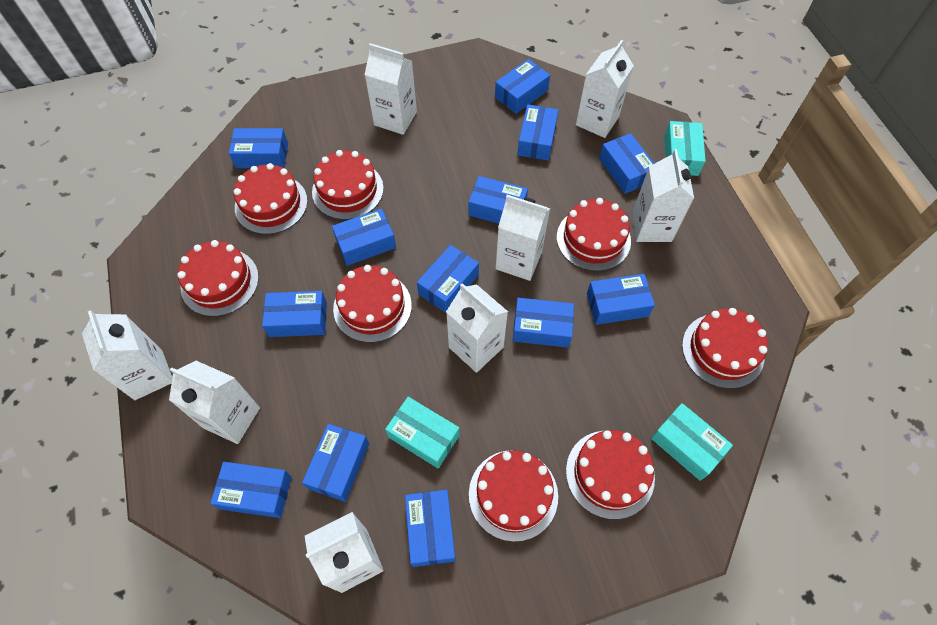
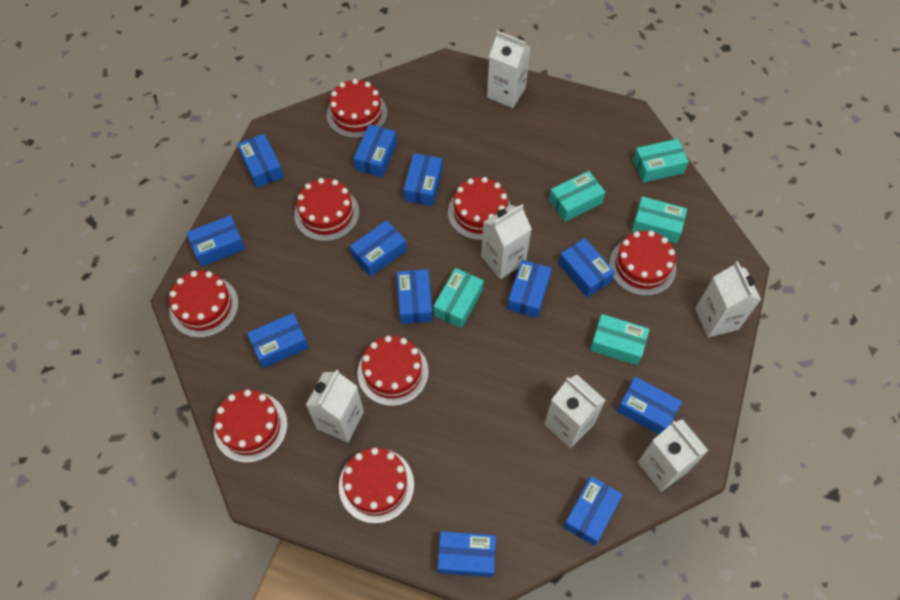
blue box: [210,462,292,518] [229,128,288,168] [262,291,327,337] [302,424,369,502] [332,209,396,266] [405,490,456,567] [417,245,479,313] [468,176,528,224] [495,59,550,114] [513,298,574,348] [517,104,559,161] [587,274,655,325] [599,133,654,194] = 13 -> [187,215,246,267] [237,134,284,188] [247,313,309,368] [350,220,407,277] [353,124,397,177] [397,269,433,324] [403,153,442,206] [438,531,496,577] [507,260,552,318] [558,238,615,297] [563,476,623,546] [617,377,682,434] = 12
turquoise box: [385,397,460,468] [651,403,733,481] [664,121,706,176] = 3 -> [433,268,484,328] [549,171,605,222] [590,314,650,365] [632,196,687,244] [633,139,689,183] = 5
white carton: [82,310,172,400] [169,361,260,444] [305,512,384,593] [365,43,417,135] [446,283,508,373] [496,195,550,281] [576,40,634,138] [632,149,694,242] = 8 -> [306,369,364,443] [481,204,532,279] [487,31,530,108] [544,375,606,448] [638,419,709,492] [695,261,761,338] = 6

